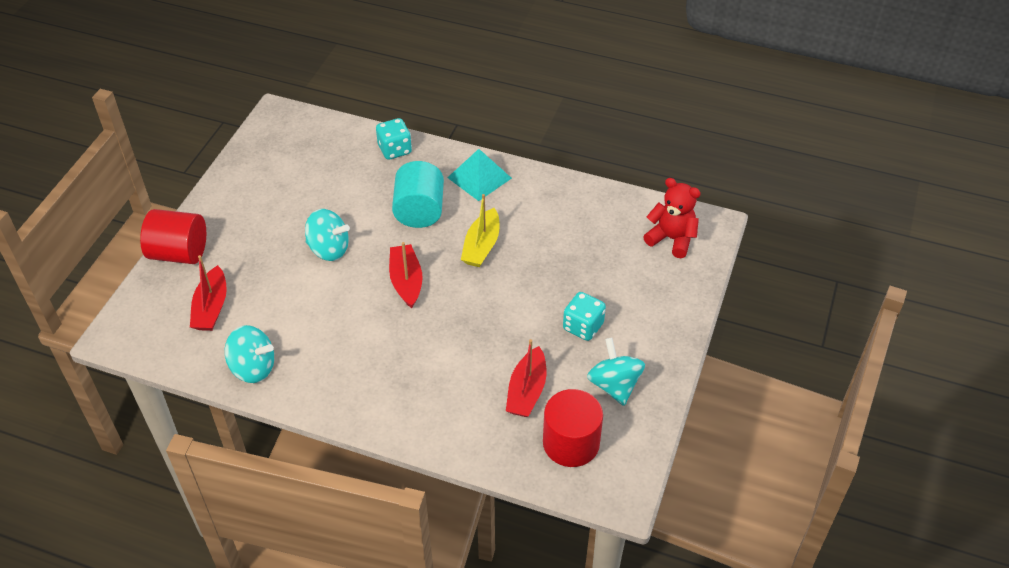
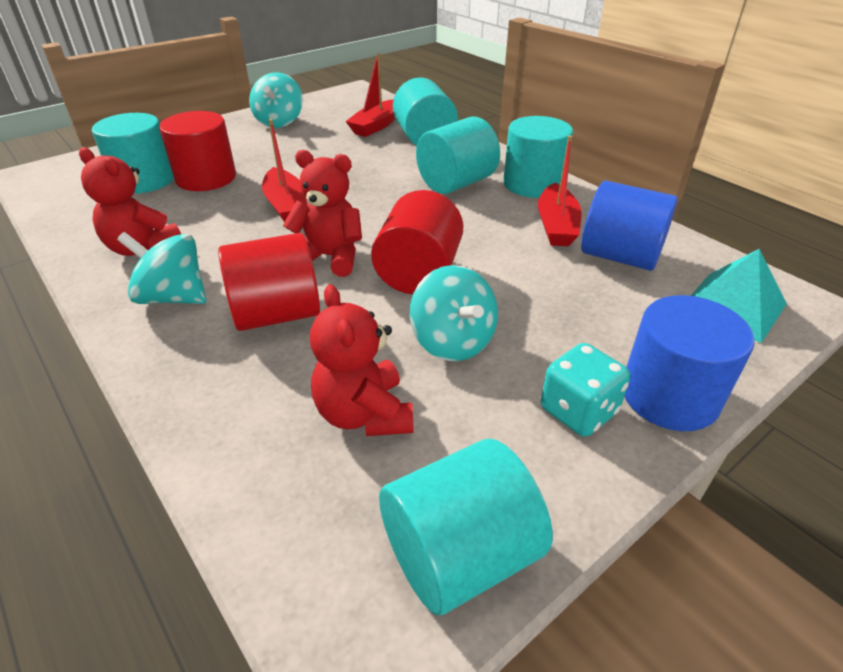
blue cylinder: none = 0 -> [581,181,678,271] [625,295,754,431] = 2
red cylinder: [140,209,206,264] [543,389,603,467] = 2 -> [159,111,236,191] [218,233,320,331] [371,190,463,294] = 3
red teddy bear: [643,178,701,258] = 1 -> [79,147,181,256] [283,150,362,277] [310,284,413,436] = 3
turquoise cylinder: [392,161,444,228] = 1 -> [92,113,174,194] [379,439,553,615] [393,77,458,146] [416,116,500,194] [503,116,573,198] = 5
turquoise dice: [376,118,412,160] [563,292,606,341] = 2 -> [541,343,631,437] = 1
yellow boat: [461,194,500,267] = 1 -> none = 0

